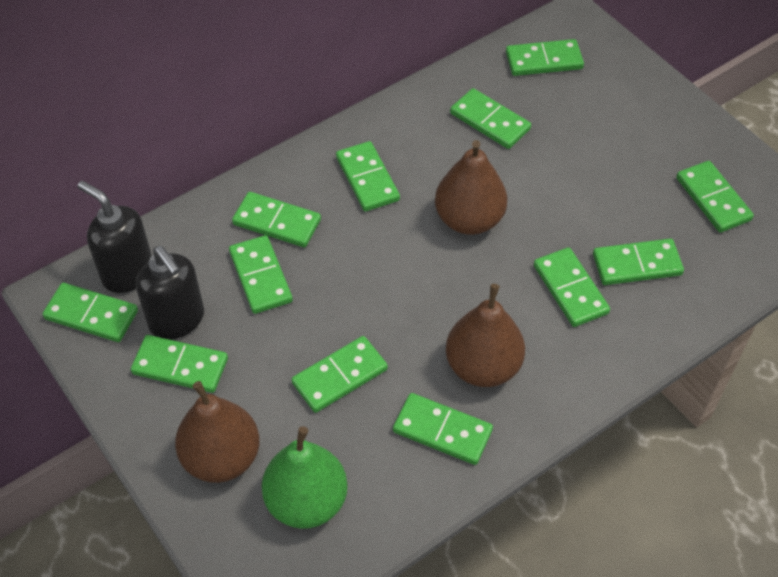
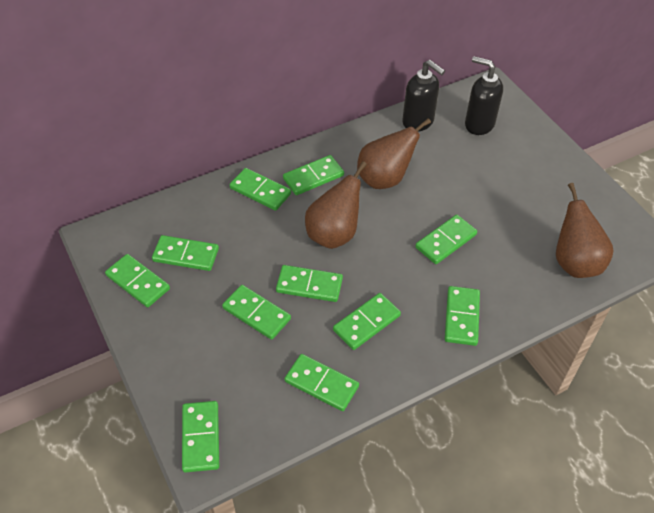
green domino: [42,283,138,342] [131,335,228,393] [229,235,293,314] [232,192,321,247] [291,336,388,413] [336,141,400,211] [393,393,493,465] [450,88,531,149] [506,39,584,76] [534,247,610,327] [593,239,684,285] [676,161,754,233] = 12 -> [105,254,170,307] [152,235,219,271] [182,401,219,473] [222,285,291,340] [230,168,291,211] [276,265,343,302] [283,155,344,195] [285,354,359,411] [333,293,401,350] [415,215,477,264] [445,286,480,346] = 11
green pear: [262,426,348,529] = 1 -> none = 0

